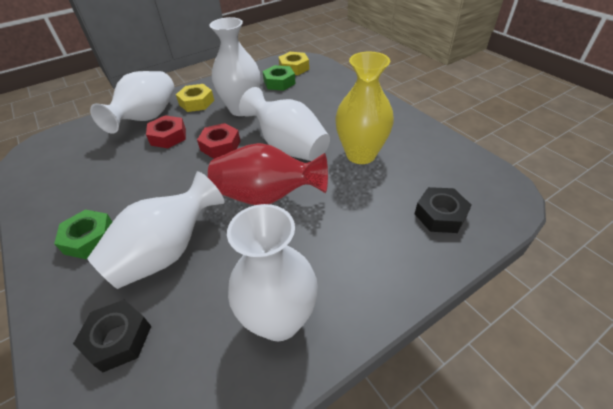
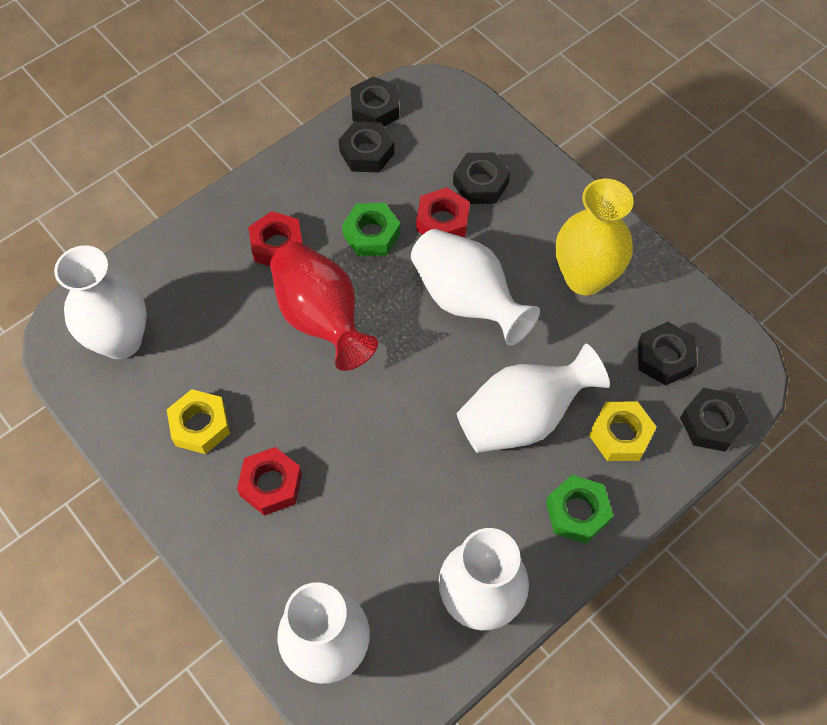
black nut: [73,300,151,373] [415,187,472,233] = 2 -> [339,122,394,173] [350,76,399,126] [453,153,510,204] [638,322,697,385] [680,388,750,452] = 5
red nut: [146,115,186,148] [197,123,240,159] = 2 -> [237,447,302,516] [248,211,303,266] [416,188,470,237] = 3

